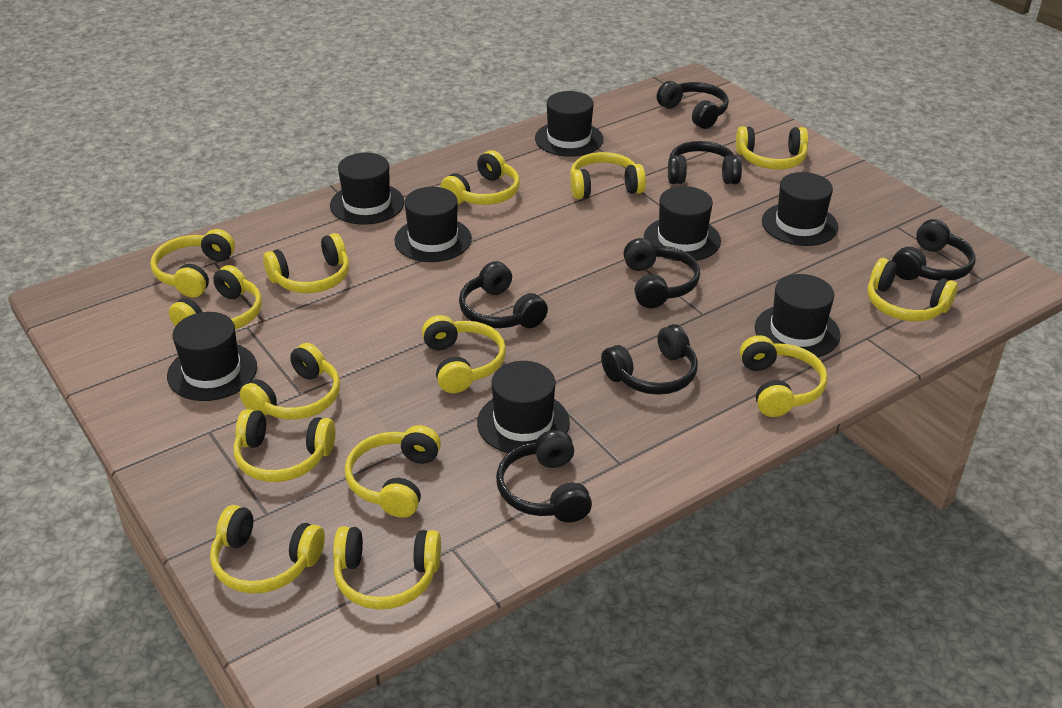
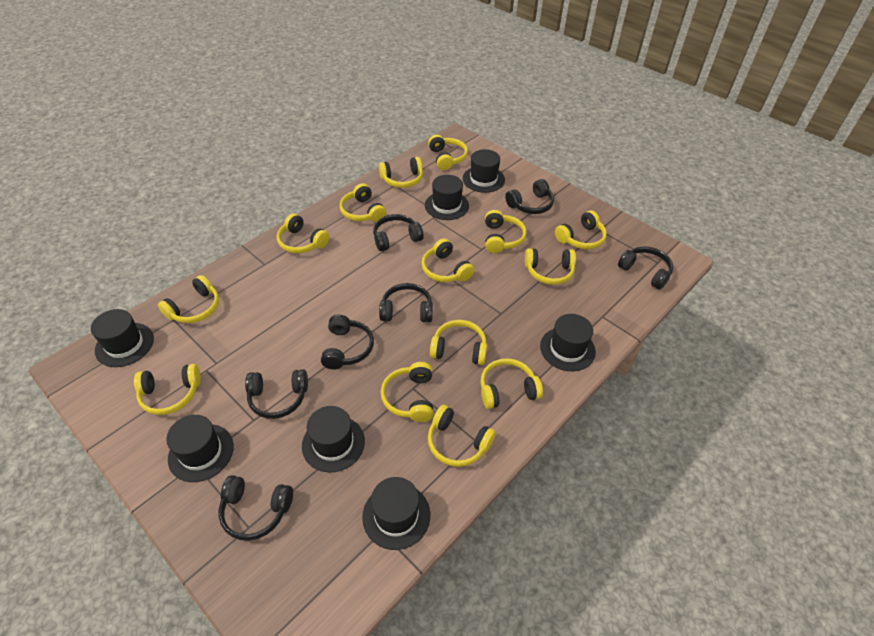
black hat: [167,312,257,401] [330,153,404,225] [394,187,472,262] [477,361,570,453] [535,91,603,157] [644,186,721,261] [755,274,841,358] [762,172,838,246] = 8 -> [91,309,154,367] [166,415,234,482] [302,406,365,473] [362,477,430,550] [425,175,469,220] [463,149,505,193] [540,314,596,371] = 7

